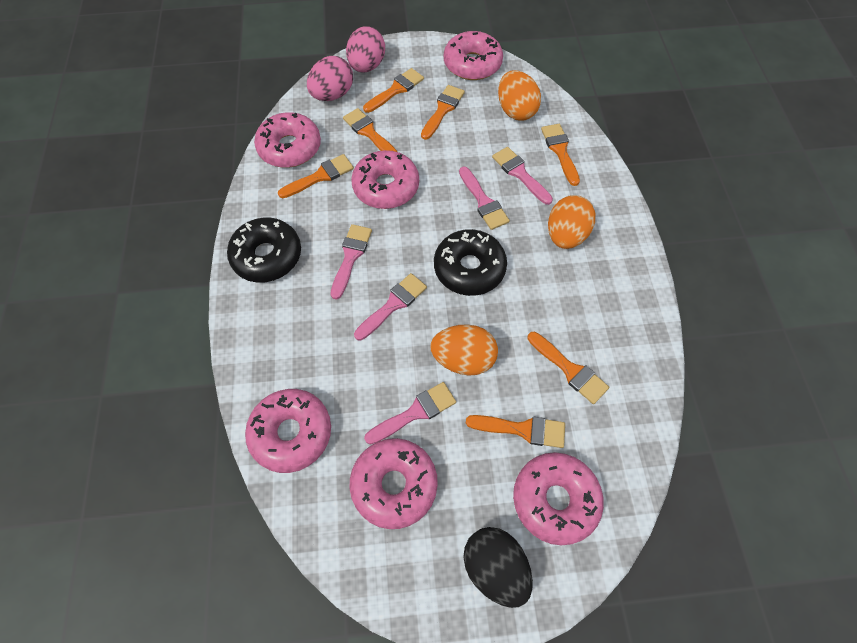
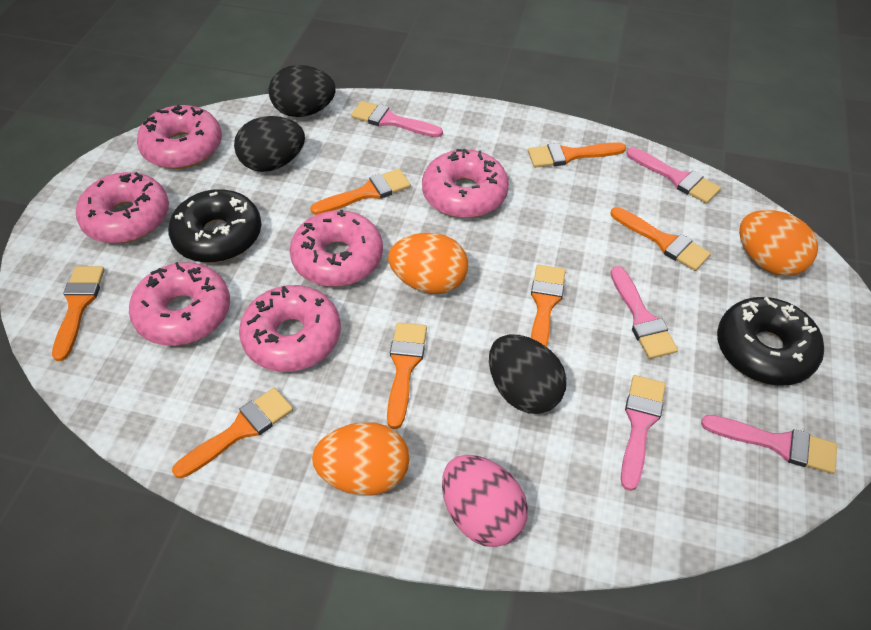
black egg: [463,527,533,608] = 1 -> [234,116,305,172] [269,65,336,117] [489,335,567,414] = 3
pink egg: [307,56,353,101] [346,26,385,73] = 2 -> [442,455,528,547] = 1

